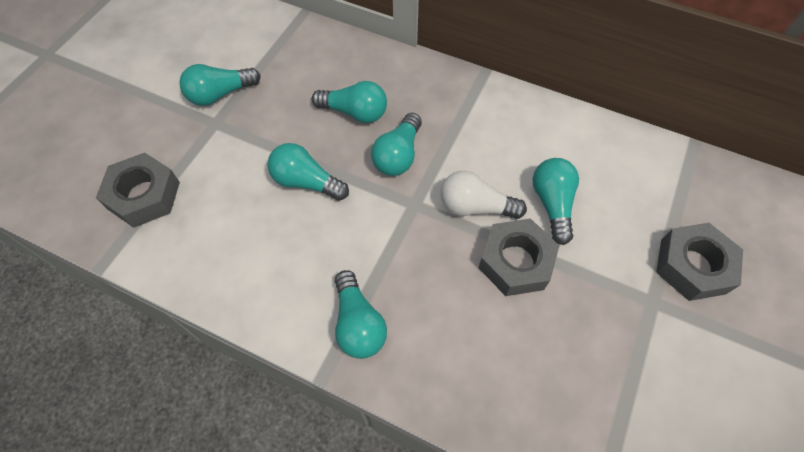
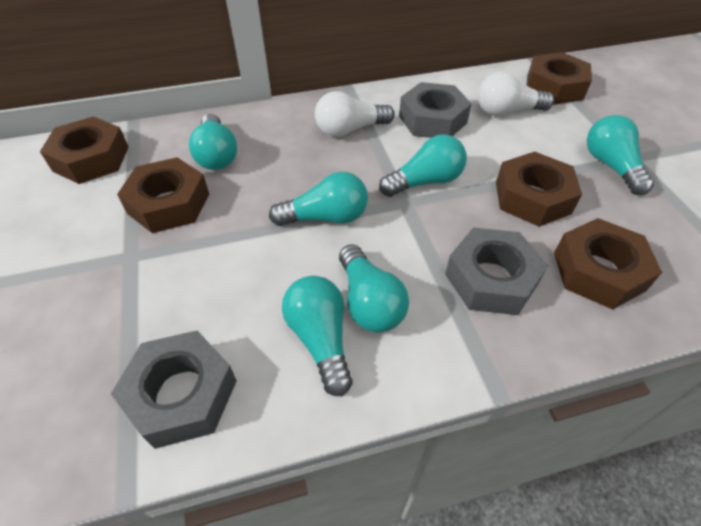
brown nut: none = 0 -> [40,117,129,184] [117,157,209,233] [496,152,582,226] [527,52,592,105] [554,218,662,310] = 5
white light bulb: [441,171,527,219] = 1 -> [315,91,395,137] [478,71,554,116] = 2

